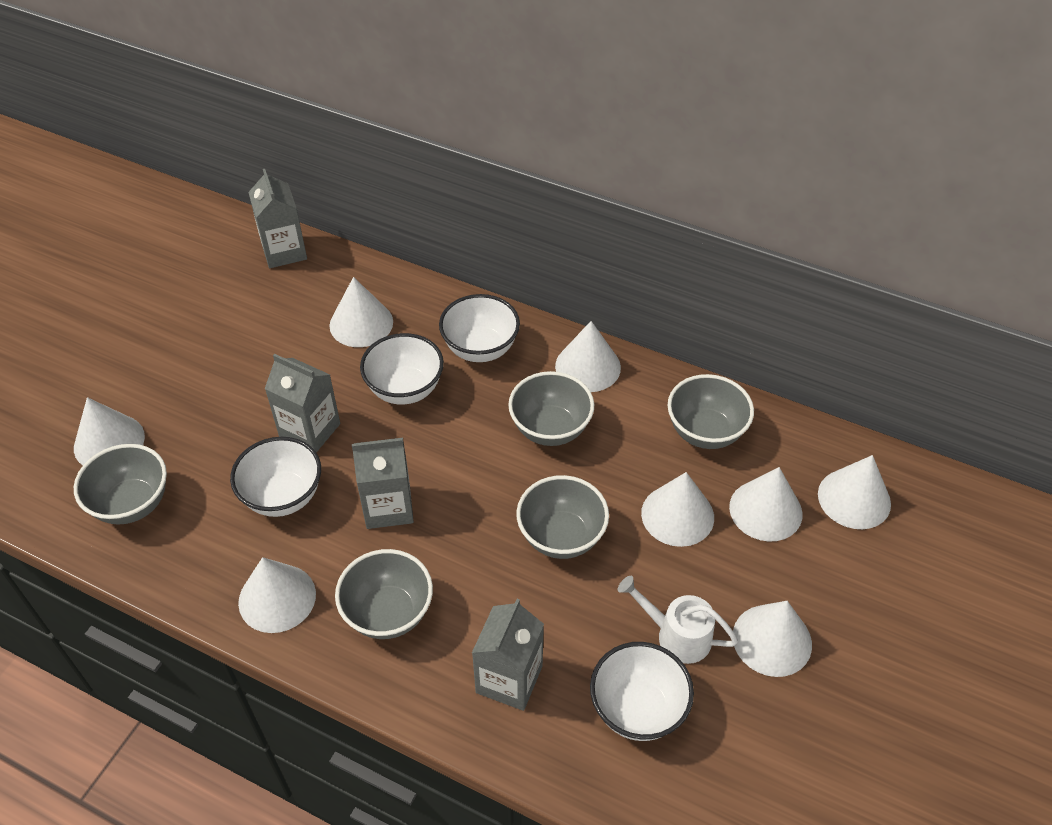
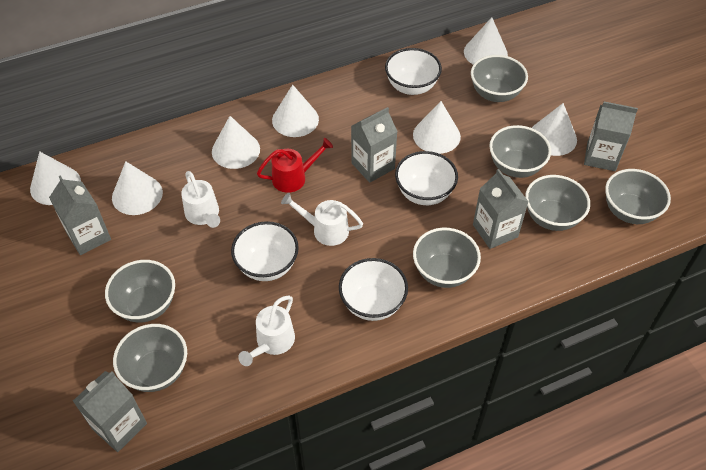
grey bowl: [74,444,167,525] [335,549,433,639] [508,371,594,446] [516,475,609,559] [667,374,754,449] = 5 -> [105,260,175,322] [113,324,187,392] [413,228,481,288] [471,55,528,102] [489,125,551,178] [525,175,590,231] [605,169,671,224] = 7
grey carton: [248,169,307,268] [265,354,340,453] [352,438,414,529] [472,599,544,711] = 4 -> [49,176,111,255] [73,371,147,452] [351,107,398,183] [473,169,529,249] [584,102,638,171] = 5
red watering can: none = 0 -> [257,138,333,193] = 1
white cone: [74,397,145,465] [238,557,316,633] [330,277,393,347] [555,321,621,392] [641,472,714,547] [729,467,803,542] [733,601,812,677] [818,455,891,529] = 8 -> [30,151,81,205] [112,161,163,215] [212,116,260,169] [272,85,319,137] [413,101,461,154] [464,17,508,65] [532,103,577,156] = 7
white watering can: [618,576,738,664] = 1 -> [181,171,220,228] [238,296,295,366] [281,193,363,246] = 3

